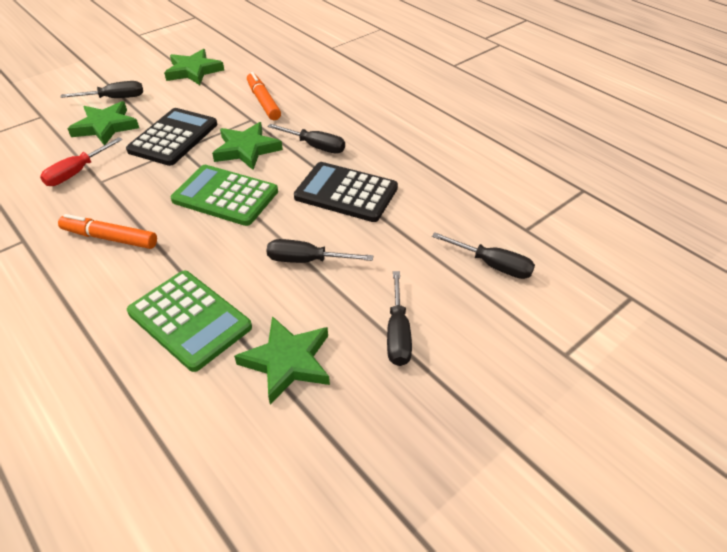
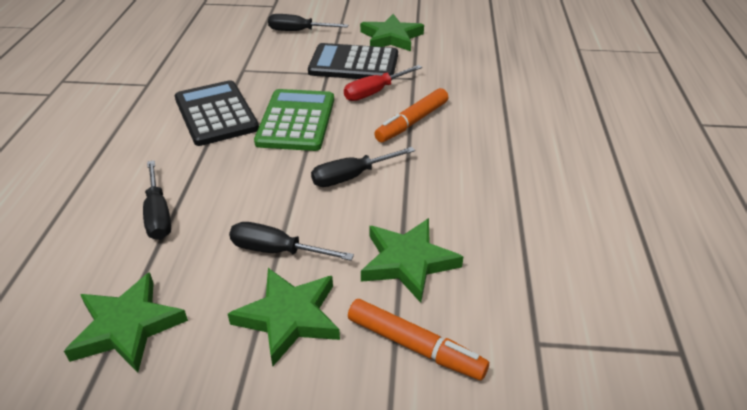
black screwdriver: [61,81,143,98] [266,239,373,263] [267,124,345,153] [387,271,412,366] [432,232,535,279] = 5 -> [143,160,171,240] [229,222,354,261] [268,14,348,31] [311,147,415,187] = 4
green calculator: [127,271,252,372] [171,165,278,226] = 2 -> [254,89,334,151] = 1

